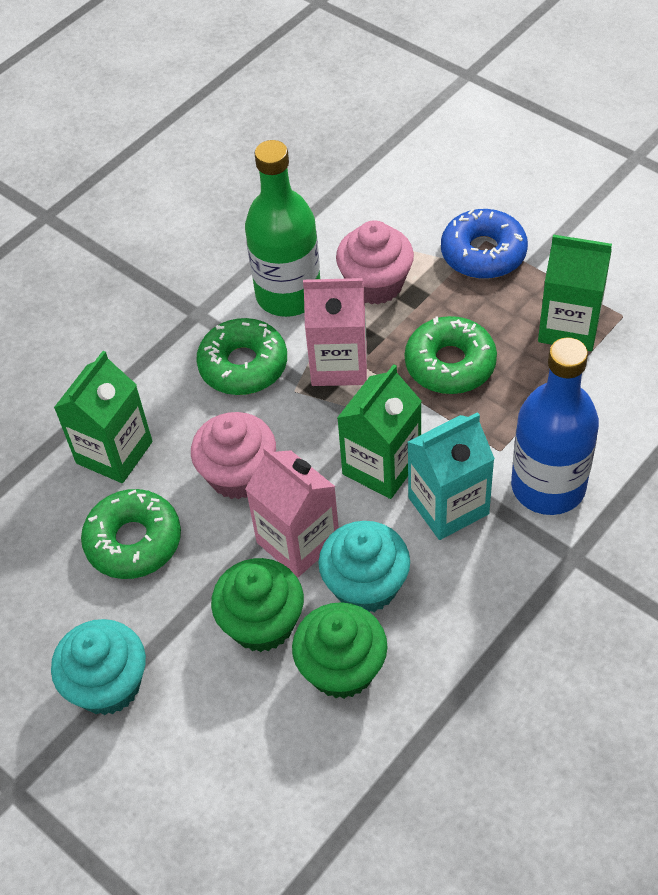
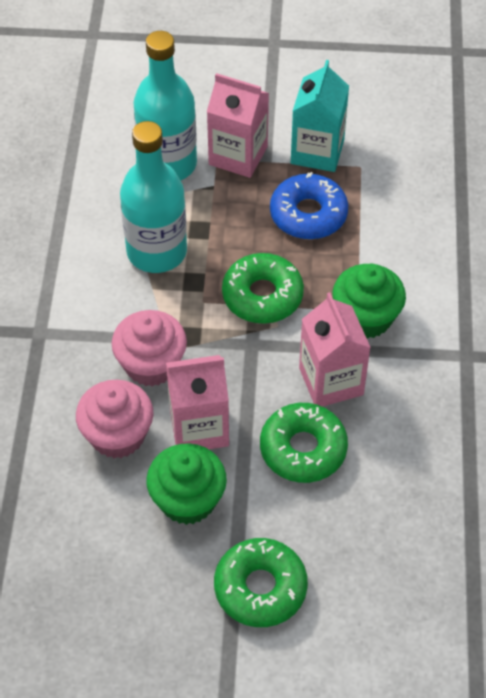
blue bottle: [511,337,599,515] = 1 -> none = 0
green bottle: [245,140,320,317] = 1 -> none = 0
green carton: [54,351,153,483] [337,364,422,499] [538,234,612,351] = 3 -> none = 0
pink carton: [245,446,339,578] [303,278,367,386] = 2 -> [166,355,229,449] [207,73,269,178] [299,292,371,407] = 3
turquoise bottle: none = 0 -> [120,121,187,273] [133,31,197,181] = 2
turquoise cupcake: [51,619,146,715] [318,521,410,612] = 2 -> none = 0

